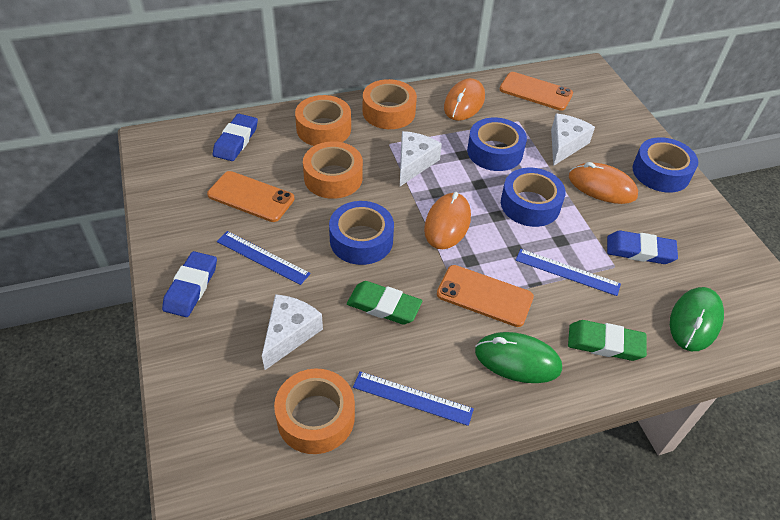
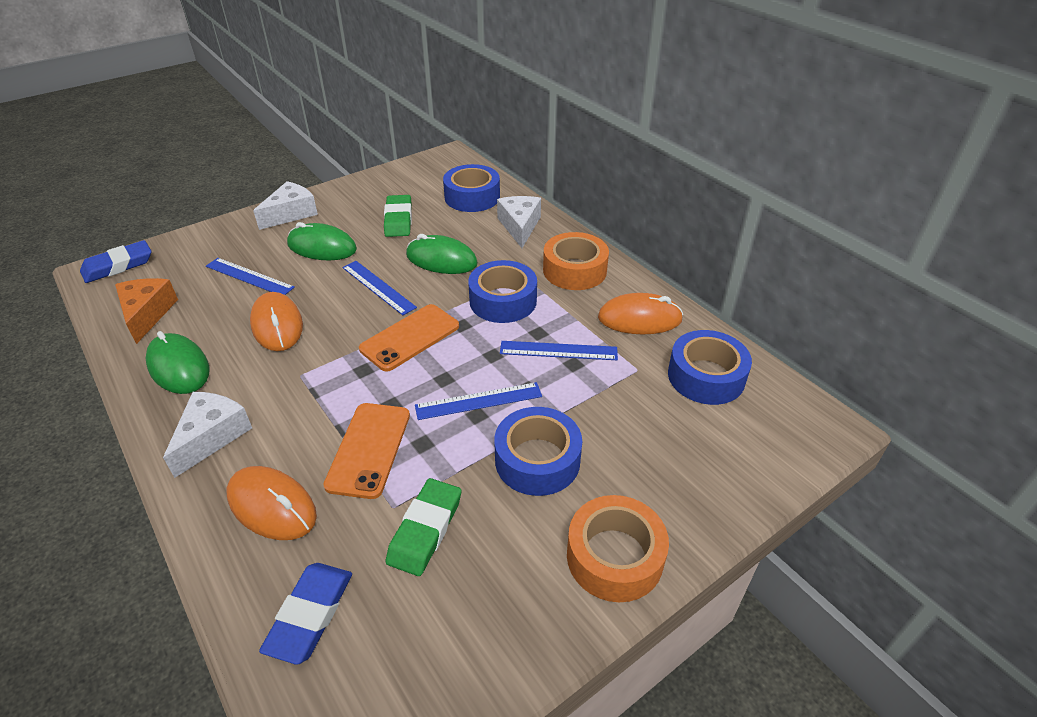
blue eraser: [162,251,217,317] [213,114,258,161] [607,231,678,264] = 3 -> [80,240,151,283] [259,563,352,665] = 2
blue ruler: [217,231,311,285] [353,371,474,426] [516,249,621,296] = 3 -> [206,258,295,295] [342,261,417,315] [415,382,542,420] [500,341,618,360] = 4
green mouse: [475,332,562,383] [670,287,724,351] = 2 -> [146,331,210,394] [287,222,357,260] [406,234,478,274] = 3
orange cheese: none = 0 -> [115,278,178,344] = 1
orange phone: [207,171,295,222] [437,265,534,327] [500,72,573,111] = 3 -> [323,403,410,499] [359,304,459,372] = 2
orange tape: [274,369,355,454] [295,95,351,146] [303,141,363,199] [363,79,417,129] = 4 -> [543,232,609,290] [567,495,669,602] = 2

